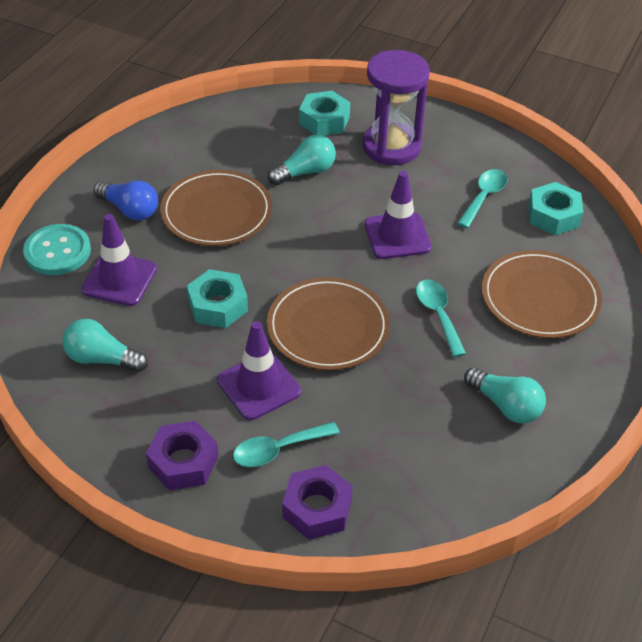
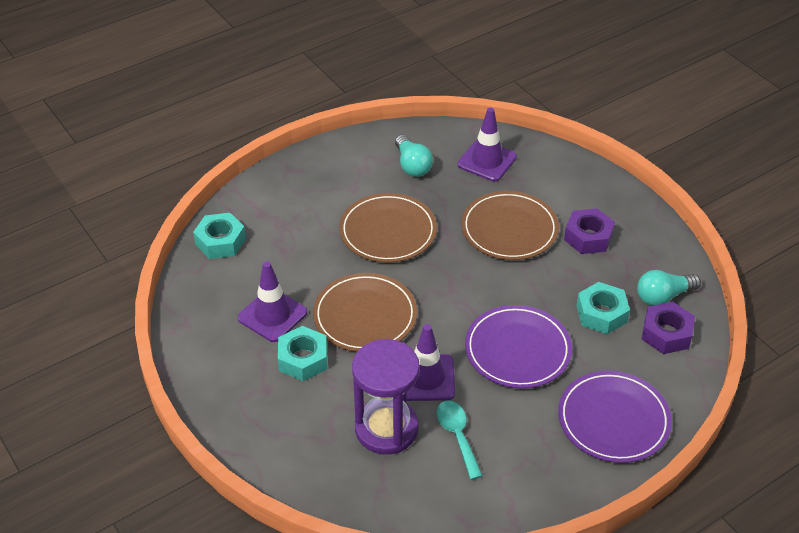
blue light bulb: [93,181,158,221] = 1 -> none = 0
purple plate: none = 0 -> [465,305,572,388] [558,371,672,463] = 2
turquoise button: [23,224,91,275] = 1 -> none = 0
turquoise light bulb: [62,319,148,372] [268,134,336,185] [464,367,546,424] = 3 -> [395,135,433,177] [637,270,701,306] = 2
turquoise spoon: [233,422,340,467] [416,280,466,357] [457,169,508,228] = 3 -> [437,401,483,480] = 1

